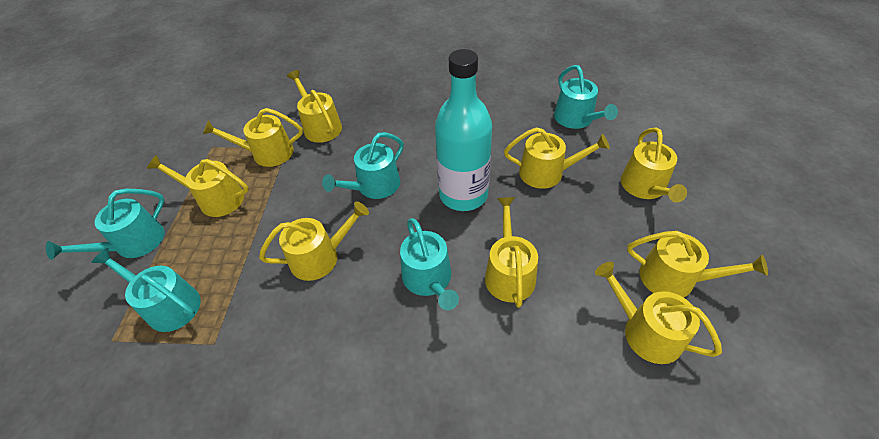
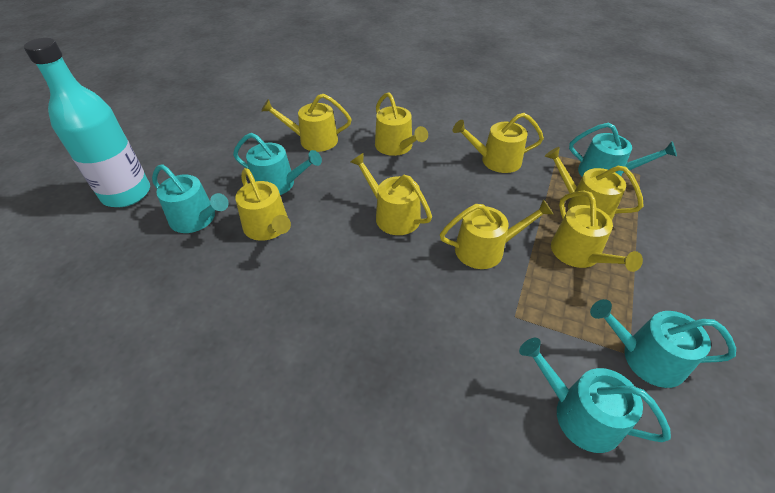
yellow watering can: [147,155,248,217] [203,108,303,167] [259,201,369,281] [287,70,342,143] [485,197,538,308] [504,127,610,189] [595,262,722,364] [621,128,687,203] [627,231,768,298] = 9 -> [235,168,291,241] [261,94,351,152] [351,153,432,235] [375,92,428,156] [440,199,554,269] [453,113,544,173] [545,147,643,220] [551,191,643,272] = 8

